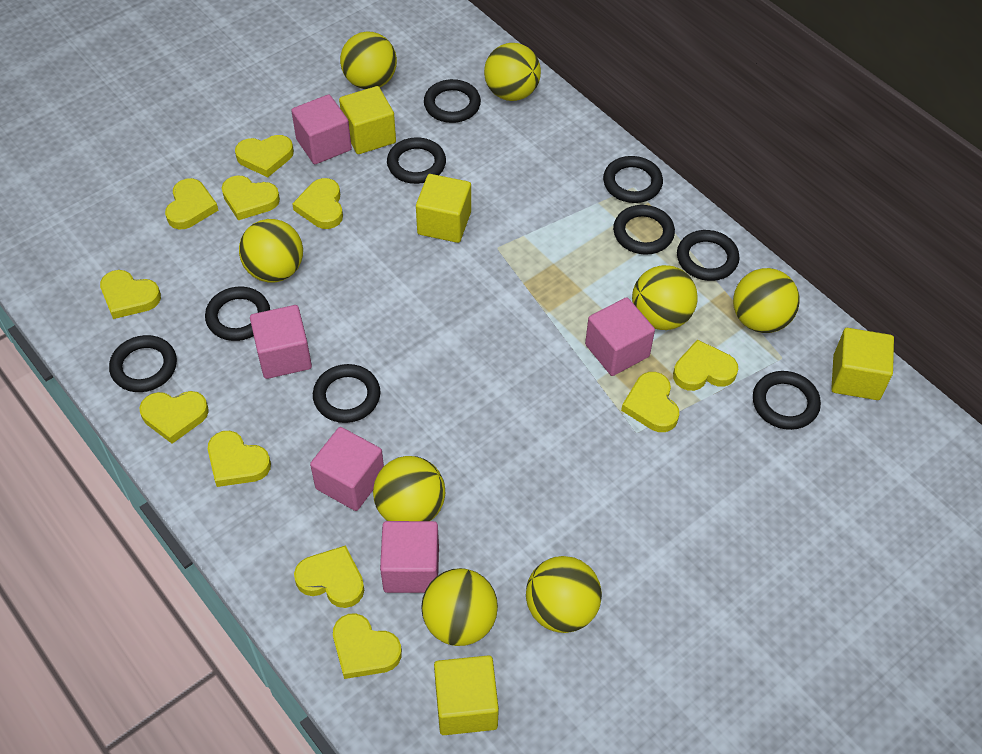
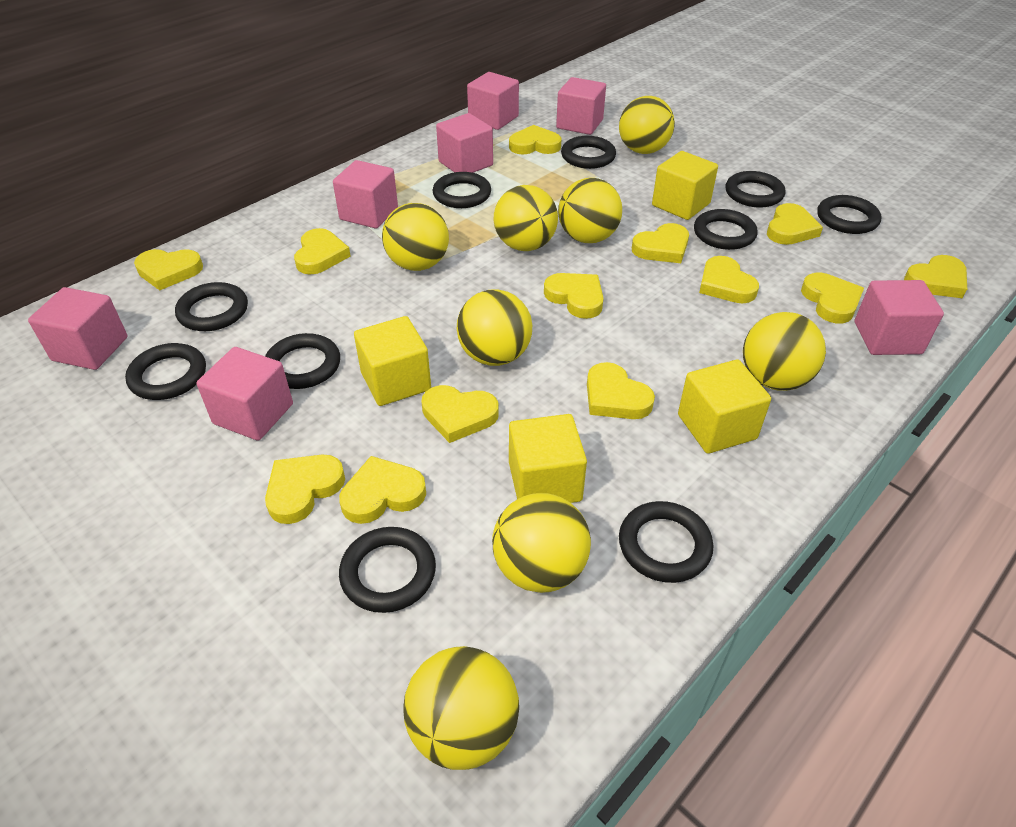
black ring: [109,335,177,392] [205,287,270,341] [313,364,381,423] [387,137,446,184] [424,79,481,123] [603,156,663,203] [613,205,675,255] [677,230,739,281] [753,371,821,430] = 9 -> [125,343,206,400] [175,282,248,331] [265,333,340,389] [339,527,436,613] [433,172,491,208] [561,136,616,169] [619,501,713,583] [694,209,758,250] [725,171,785,207] [817,195,881,234] = 10
pink cube: [250,305,312,379] [291,94,352,164] [310,427,384,511] [380,521,439,593] [585,297,655,376] = 5 -> [28,287,128,370] [197,347,293,441] [333,160,398,229] [436,113,493,173] [467,72,519,130] [556,77,606,135] [855,280,944,355] = 7
yellow heart: [100,270,161,319] [139,391,209,444] [165,178,218,229] [208,431,271,487] [222,175,280,220] [235,135,294,177] [292,178,343,229] [294,545,364,608] [333,613,402,679] [621,372,679,432] [673,340,738,391] = 11 -> [134,249,203,291] [265,455,345,524] [294,228,351,274] [339,456,426,524] [421,385,499,443] [509,125,562,154] [544,273,604,319] [587,362,655,419] [632,223,689,263] [699,256,759,303] [767,203,823,245] [801,273,864,323] [904,255,967,298] = 13

